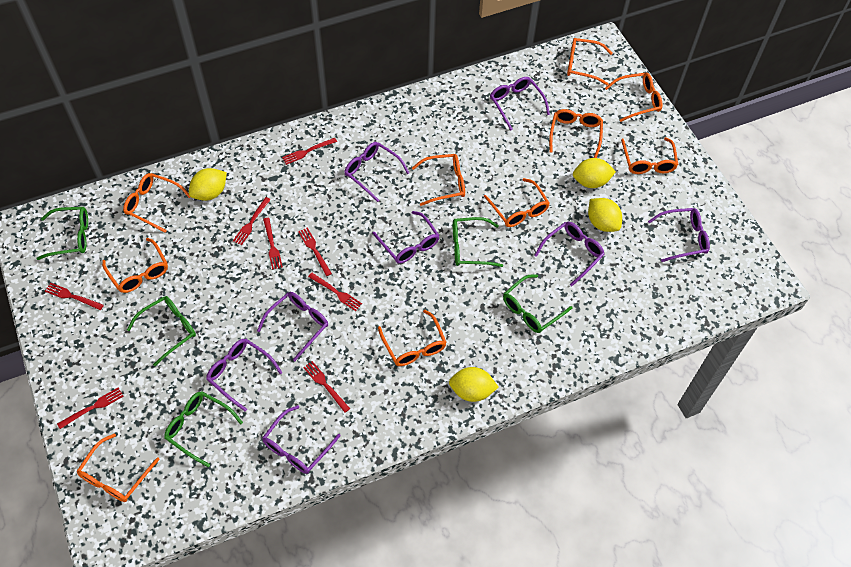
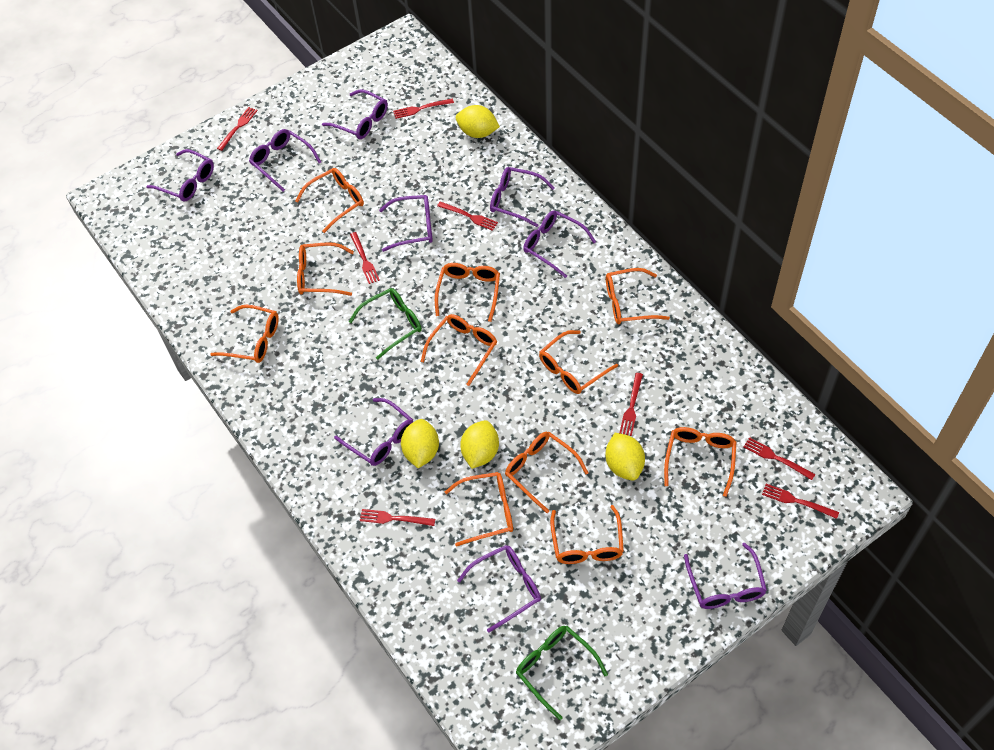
green glasses: [37,207,88,260] [127,296,196,366] [164,391,243,467] [453,217,503,267] [503,274,572,333] = 5 -> [349,288,422,360] [516,626,608,720] = 2
orange glasses: [77,433,160,502] [102,238,168,293] [123,173,190,233] [378,310,447,366] [412,154,465,206] [483,178,550,227] [549,109,603,158] [567,38,613,85] [605,73,662,122] [621,137,678,174] = 10 -> [210,305,279,363] [296,168,364,233] [297,242,354,296] [421,314,497,386] [435,263,500,322] [445,472,513,547] [505,432,589,513] [539,330,618,394] [550,505,624,564] [606,268,670,324] [664,427,737,497] = 11
purple glasses: [206,339,283,412] [257,292,328,361] [262,405,340,474] [344,142,409,202] [372,211,440,264] [490,77,550,131] [534,222,605,286] [648,208,710,262] = 8 -> [146,149,214,202] [249,129,321,192] [322,90,388,139] [334,398,413,466] [379,195,433,252] [457,545,541,632] [490,167,554,227] [523,210,596,278] [684,543,767,609] = 9

